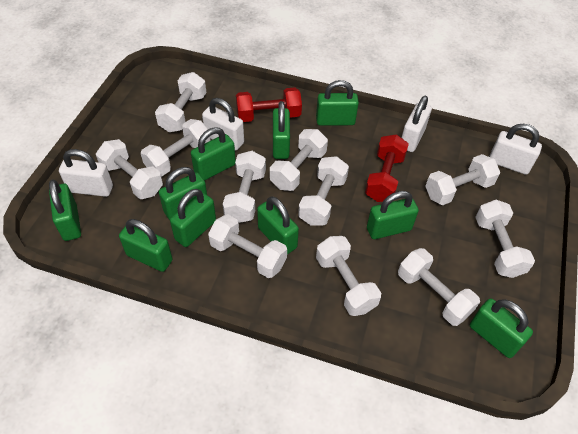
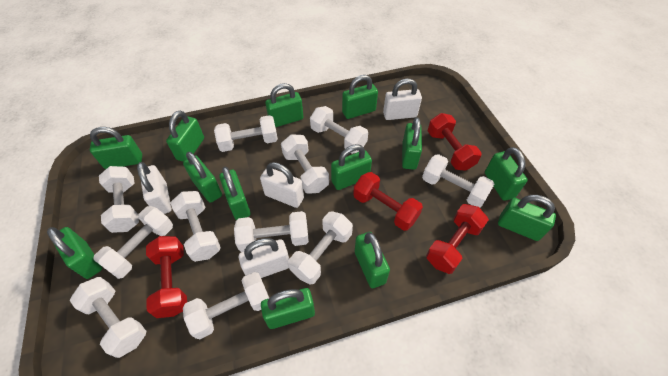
green padlock: [49,180,81,241] [119,219,173,272] [159,167,207,220] [170,189,216,247] [191,127,236,181] [257,196,299,254] [273,101,290,159] [316,80,359,126] [367,191,419,239] [470,298,533,358] = 10 -> [47,227,102,279] [90,127,142,169] [166,111,204,162] [183,152,222,203] [219,167,251,220] [261,288,315,329] [265,83,303,127] [331,144,372,190] [342,75,378,119] [355,232,390,288] [402,117,422,170] [485,147,528,201] [498,195,556,241] = 13
red dumbbell: [236,87,302,122] [365,134,409,202] = 2 -> [146,236,187,318] [353,172,423,231] [426,204,489,274] [428,113,482,171] = 4

